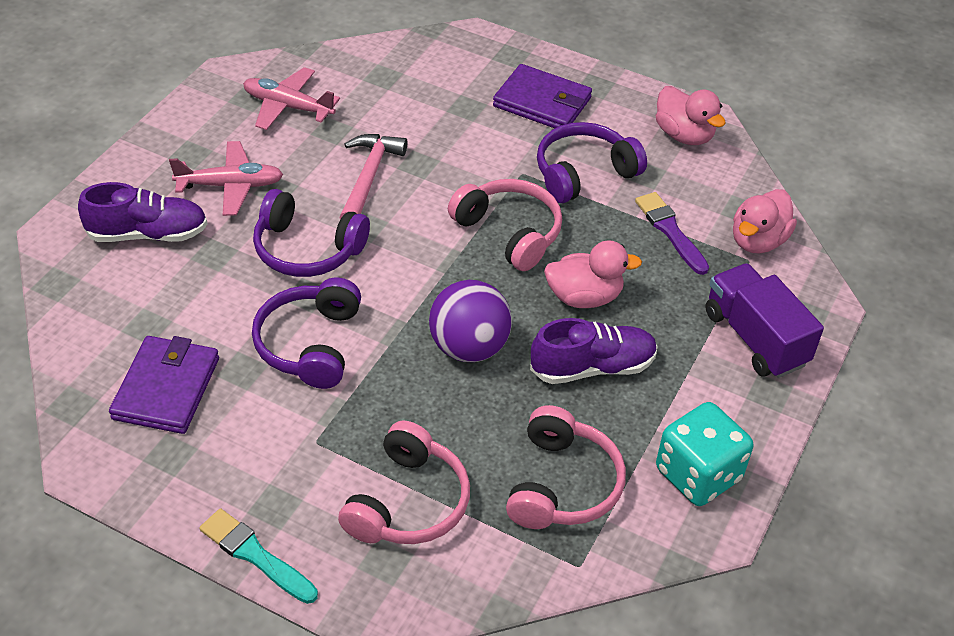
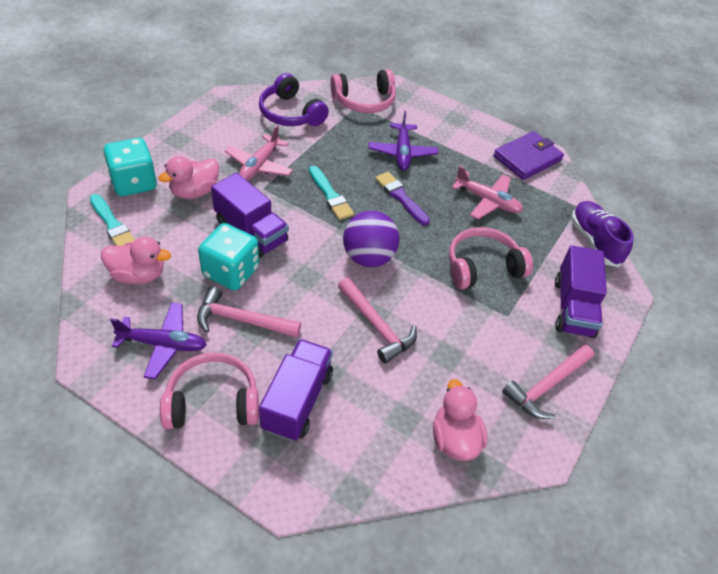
pink hammer: [339,134,407,219] = 1 -> [197,286,301,337] [338,277,417,363] [502,345,594,419] = 3
purple headphones: [252,278,361,389] [253,189,370,277] [537,122,647,203] = 3 -> [259,73,329,126] = 1
purple plane: none = 0 -> [110,302,207,379] [368,111,439,171] = 2
purple shoe: [78,182,207,242] [530,318,658,384] = 2 -> [571,201,634,267] = 1
purple truck: [705,263,824,378] = 1 -> [211,173,289,258] [259,339,333,441] [555,245,607,338] = 3
purple wallet: [109,336,219,434] [493,64,592,128] = 2 -> [493,131,564,180] = 1
turquoise brush: [199,508,318,604] = 1 -> [90,194,135,246] [309,166,354,220] = 2
turquoise dice: [656,402,753,506] = 1 -> [103,138,157,196] [198,223,259,291] = 2

